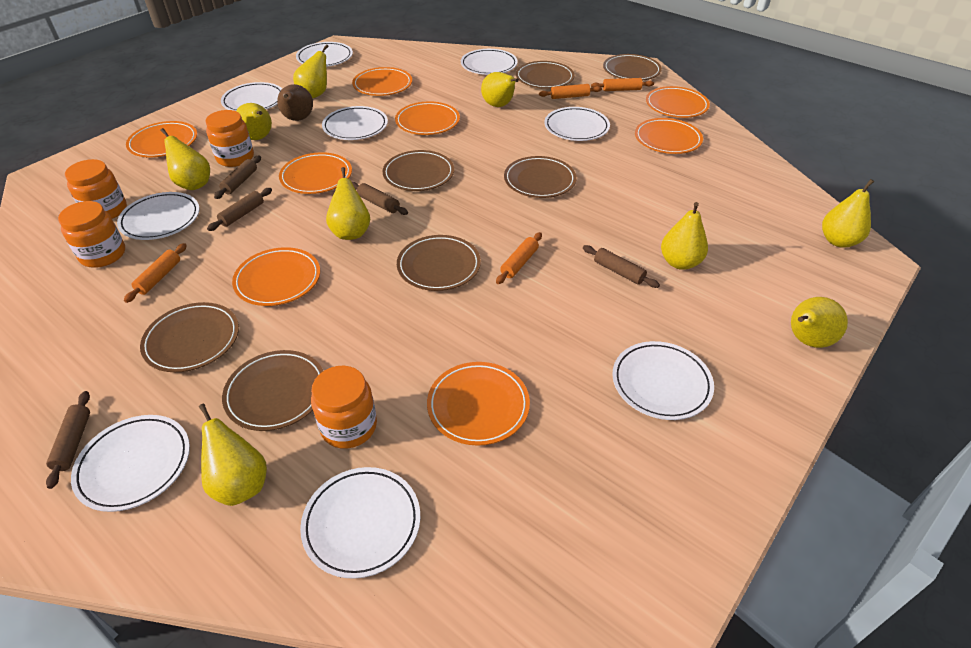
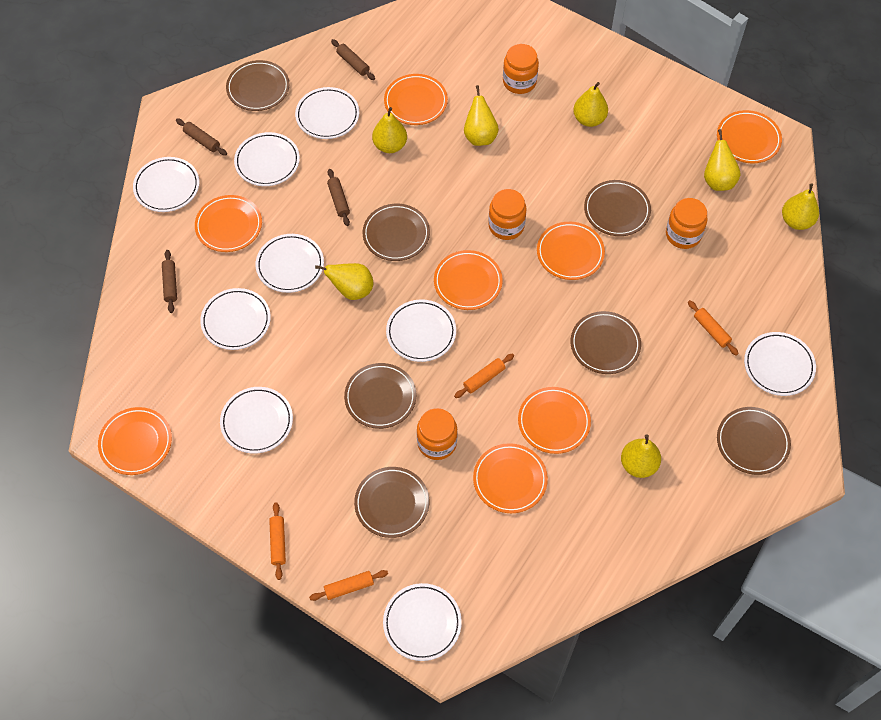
brown pear: [277,84,313,121] = 1 -> none = 0
brown rolling pin: [46,391,90,489] [207,188,272,231] [214,155,261,199] [352,182,408,215] [583,245,660,288] = 5 -> [162,250,177,313] [176,118,227,156] [327,169,350,226] [331,39,375,80] = 4
yellow pear: [161,128,210,190] [199,404,267,506] [236,103,272,140] [293,44,329,98] [326,167,370,240] [481,72,519,107] [661,202,708,270] [791,297,848,348] [822,179,874,248] = 9 -> [315,263,373,300] [372,107,407,153] [464,85,499,146] [573,82,608,127] [621,434,661,478] [704,129,740,191] [782,183,819,230] = 7

